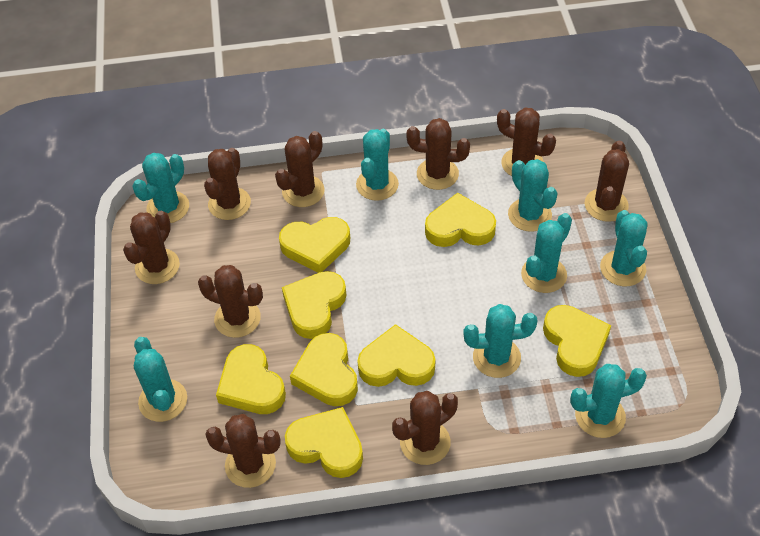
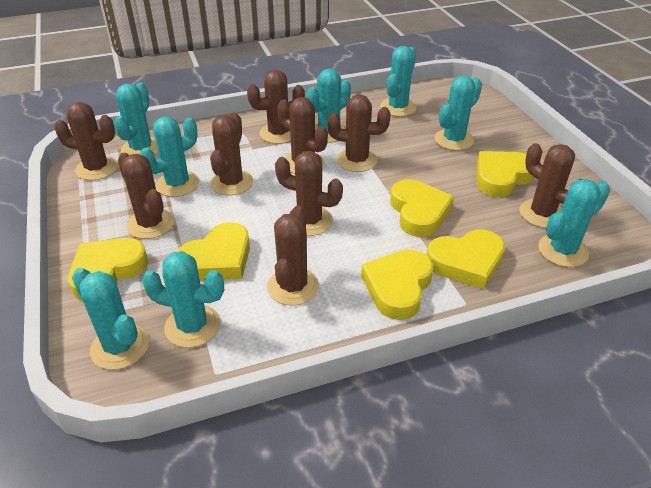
yellow heart: [216,344,286,414] [279,217,350,273] [282,271,346,339] [285,407,363,478] [290,333,358,406] [357,324,435,387] [425,193,496,247] [543,305,611,377] = 8 -> [68,238,148,301] [177,222,250,281] [361,249,433,320] [390,179,454,237] [427,229,505,289] [477,151,534,197] = 6

